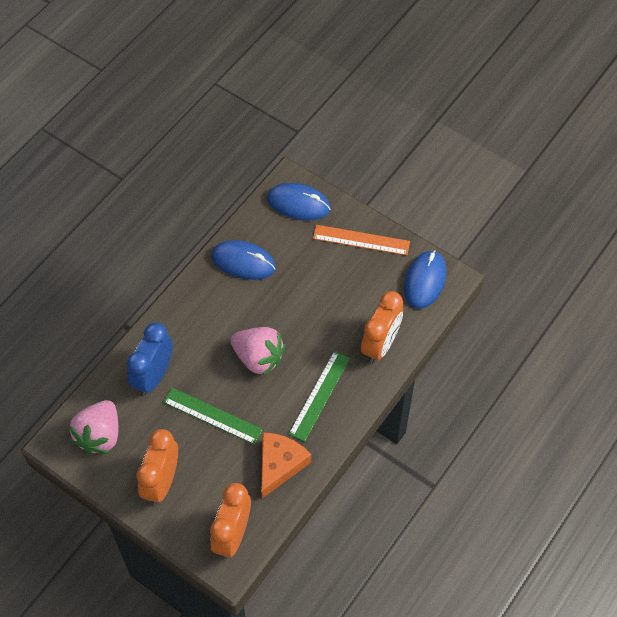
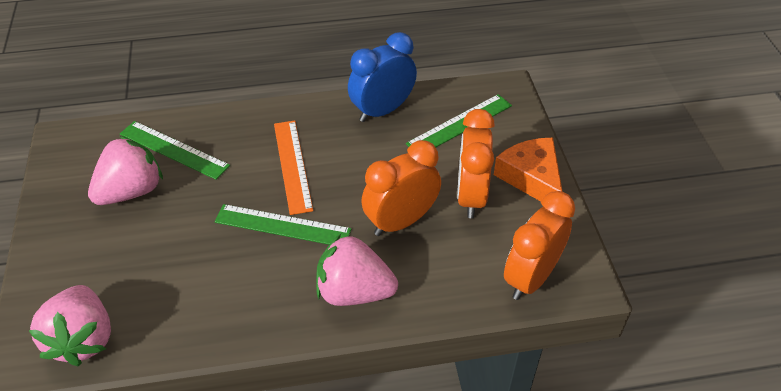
blue mouse: [211,240,276,280] [267,183,330,221] [404,250,446,309] = 3 -> none = 0
green ruler: [163,388,263,445] [289,351,350,442] = 2 -> [120,121,230,180] [215,204,352,245] [406,94,512,147] = 3
pink strawberry: [69,400,118,455] [230,327,285,376] = 2 -> [28,285,111,366] [88,136,163,205] [316,234,398,306] = 3

